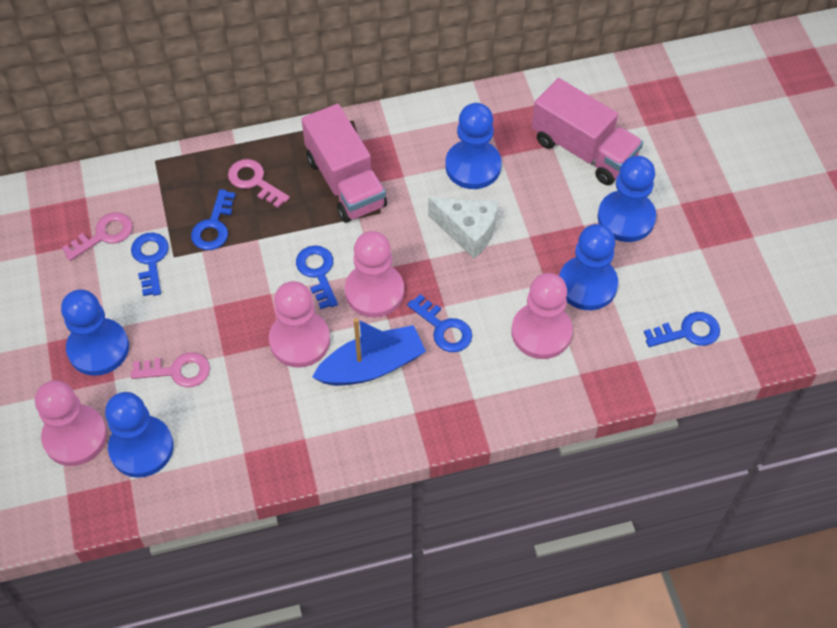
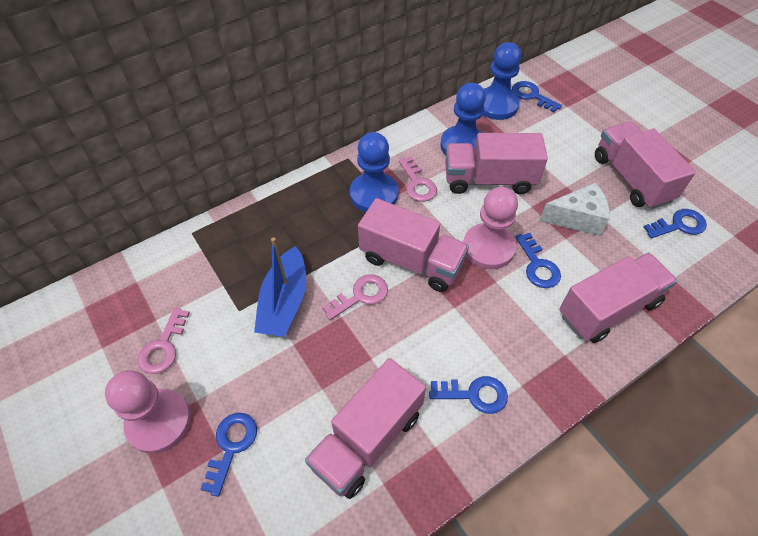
blue pawn: [61,289,129,376] [105,392,174,478] [445,103,501,189] [559,224,618,310] [598,156,656,242] = 5 -> [350,132,398,212] [440,83,486,155] [483,42,521,120] = 3
pink pawn: [35,380,107,466] [269,281,330,368] [345,231,404,318] [511,273,573,359] = 4 -> [105,370,191,454] [463,187,518,269] = 2
pink truck: [302,104,387,223] [532,78,643,185] = 2 -> [305,358,426,499] [358,198,469,292] [445,133,548,194] [559,253,677,343] [595,121,696,209] = 5

